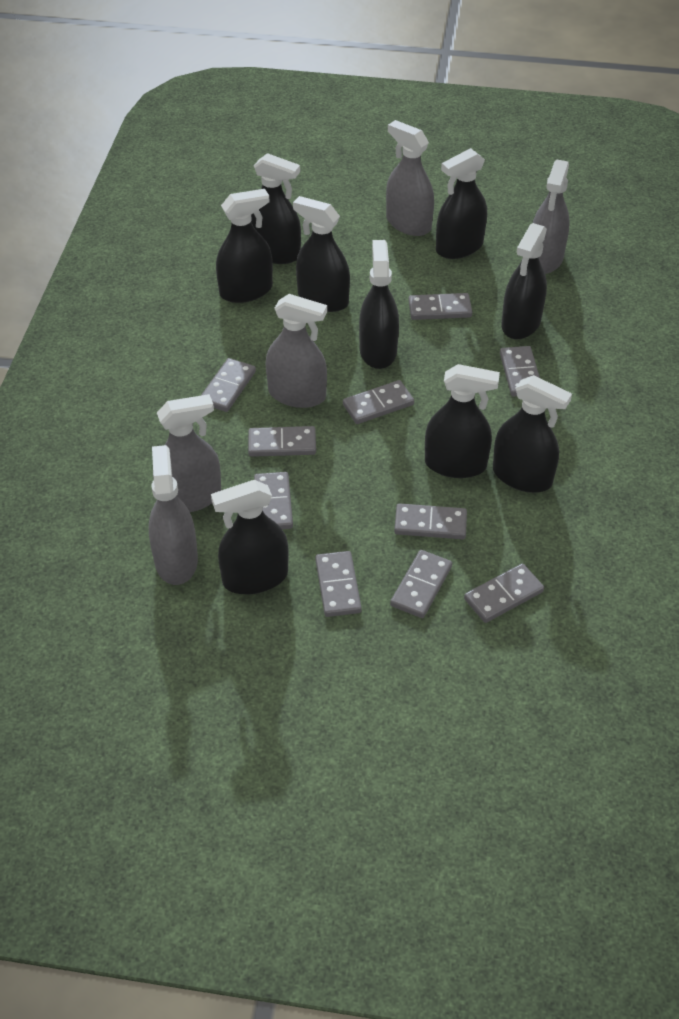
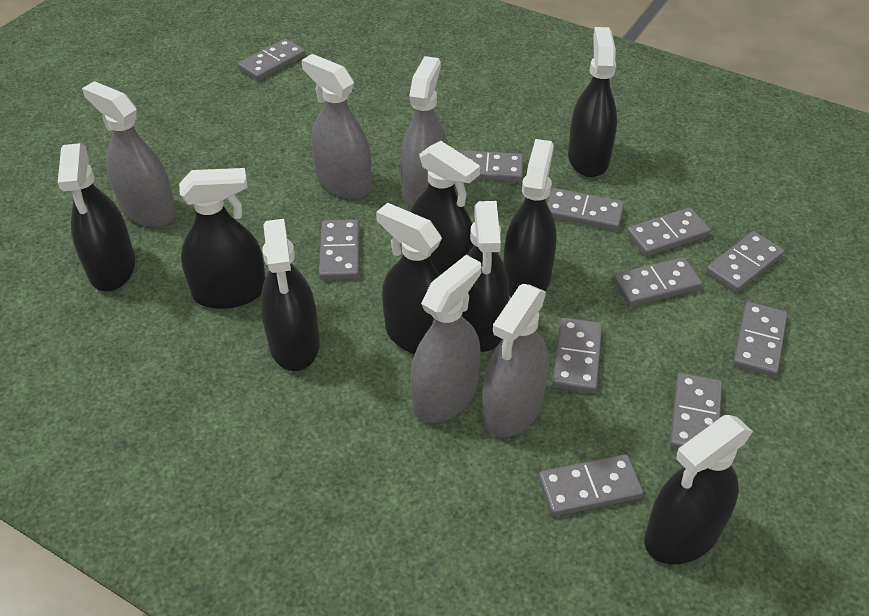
grey domino: [201,358,256,412] [248,426,316,457] [254,472,293,529] [315,551,362,617] [343,380,414,424] [390,550,452,618] [394,503,467,539] [408,293,472,320] [464,564,544,623] [500,346,540,397] = 10 -> [238,38,305,81] [319,219,360,280] [456,150,523,182] [539,454,644,516] [547,188,624,231] [552,318,602,393] [613,257,702,306] [627,207,711,256] [670,373,722,449] [706,231,784,292] [733,302,787,377] = 11

